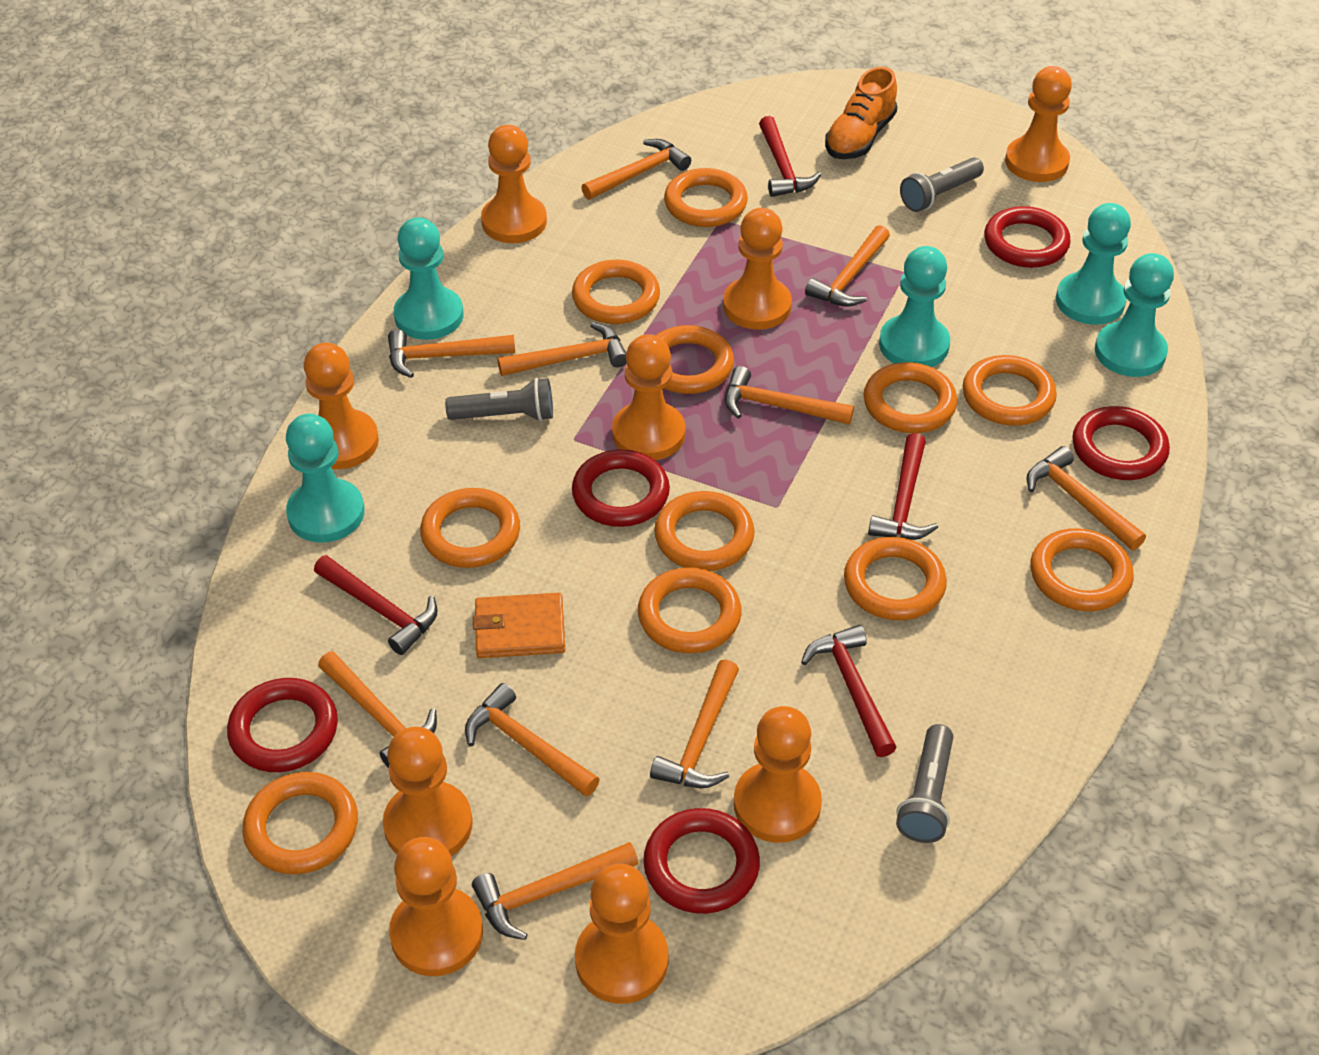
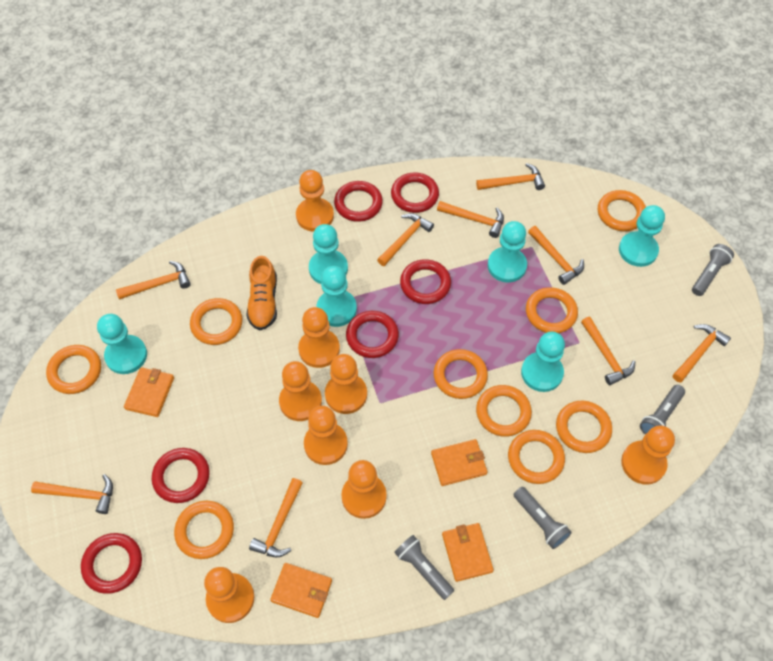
grey flashlight: [445,378,553,421] [896,724,953,843] [900,157,984,212] = 3 -> [394,535,454,600] [513,487,572,549] [640,385,685,435] [692,244,734,296] = 4
orange hammer: [318,651,437,768] [388,329,515,378] [465,683,600,797] [472,842,638,940] [497,322,627,376] [581,139,691,200] [650,659,739,788] [724,366,854,425] [805,225,890,306] [1026,446,1146,550] = 10 -> [31,474,113,514] [116,261,191,300] [249,478,303,557] [377,213,434,266] [437,201,504,238] [476,163,545,190] [528,226,584,285] [581,317,635,385] [673,324,731,383] = 9
orange pawn: [304,343,379,469] [383,727,473,856] [389,837,483,976] [481,125,547,243] [575,864,668,1004] [612,334,685,460] [723,208,792,330] [734,706,822,843] [1005,66,1072,182] = 9 -> [204,567,254,623] [279,361,322,421] [296,170,334,232] [298,307,340,368] [304,406,348,465] [325,354,367,414] [341,460,387,519] [621,425,675,485] = 8
orange ring: [242,772,358,874] [420,488,520,568] [572,260,660,324] [638,567,742,653] [654,491,755,571] [655,325,734,394] [664,168,748,227] [844,537,947,620] [863,362,957,433] [963,355,1057,426] [1031,528,1134,611] = 11 -> [46,345,101,394] [174,501,234,559] [190,298,243,345] [434,349,488,399] [476,385,532,437] [508,430,565,484] [526,287,578,333] [556,401,612,453] [598,190,646,231] = 9
orange wallet: [473,593,565,658] = 1 -> [124,367,174,417] [270,563,332,618] [431,439,487,486] [442,523,494,582] = 4
red hammer: [314,555,437,655] [759,116,821,197] [801,625,897,757] [868,433,938,540] = 4 -> none = 0
red ring: [227,678,338,772] [572,450,670,527] [643,808,760,914] [984,206,1071,268] [1072,406,1170,480] = 5 -> [81,533,142,594] [152,448,210,503] [334,181,383,222] [346,311,399,358] [391,172,439,213] [400,259,451,304] = 6
turquoise pawn: [286,414,365,543] [394,217,463,340] [879,246,950,367] [1056,203,1131,325] [1095,253,1174,377] = 5 -> [97,314,147,374] [309,224,348,284] [317,266,357,327] [488,221,527,283] [521,331,565,392] [619,205,665,267] = 6

